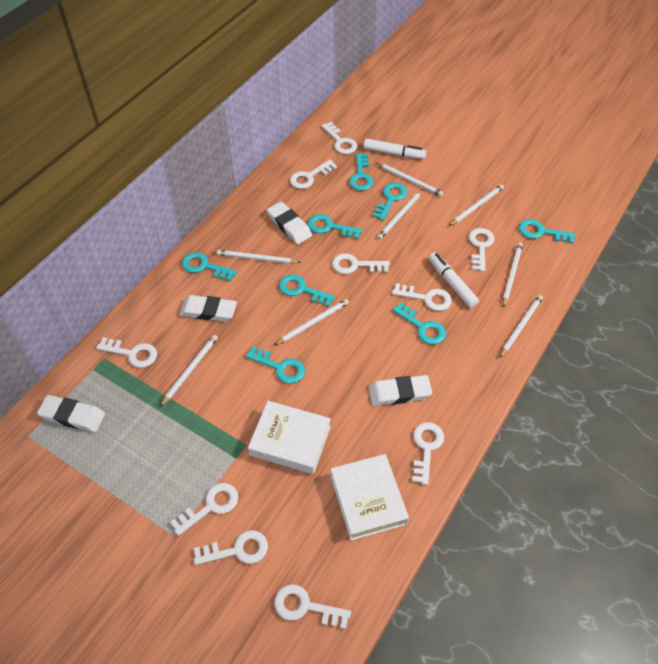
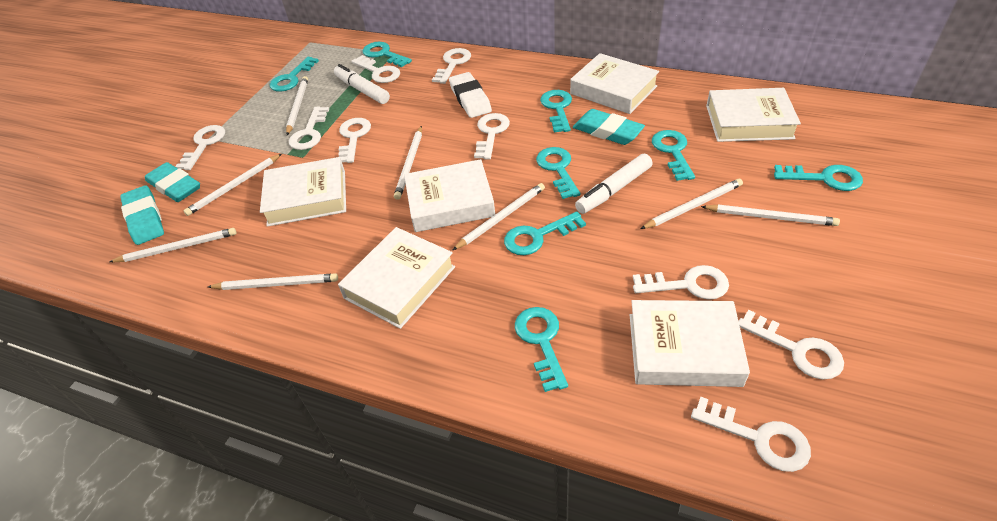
turquoise eraser: none = 0 -> [120,185,164,245] [145,162,200,202] [573,109,645,145] = 3
white book: [248,401,331,474] [331,454,409,541] = 2 -> [260,157,346,227] [338,227,455,329] [404,159,495,232] [570,53,659,114] [630,300,750,387] [706,88,801,142] = 6
white eraser: [37,395,105,432] [179,295,237,322] [267,202,312,244] [369,375,432,406] = 4 -> [449,72,492,118] = 1
white key: [96,337,157,368] [170,483,238,536] [194,530,268,565] [274,584,351,629] [290,160,337,189] [321,122,357,154] [332,253,390,274] [392,283,452,311] [412,422,444,485] [469,228,494,272] = 10 -> [175,125,225,170] [289,107,329,150] [338,118,371,163] [351,55,400,83] [432,48,471,84] [474,113,510,159] [633,265,729,300] [691,397,811,472] [739,310,844,380] = 9

